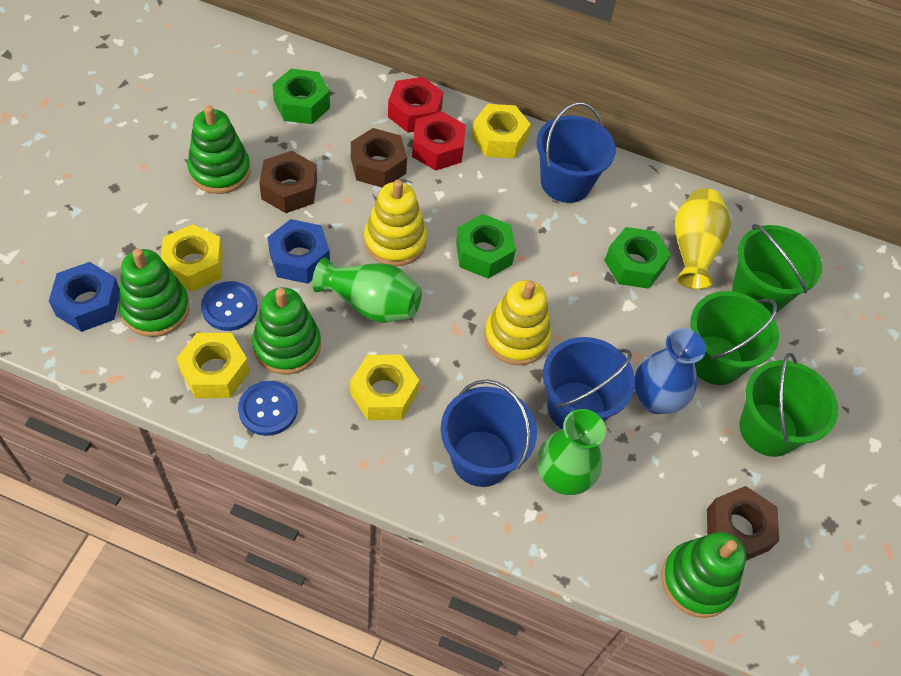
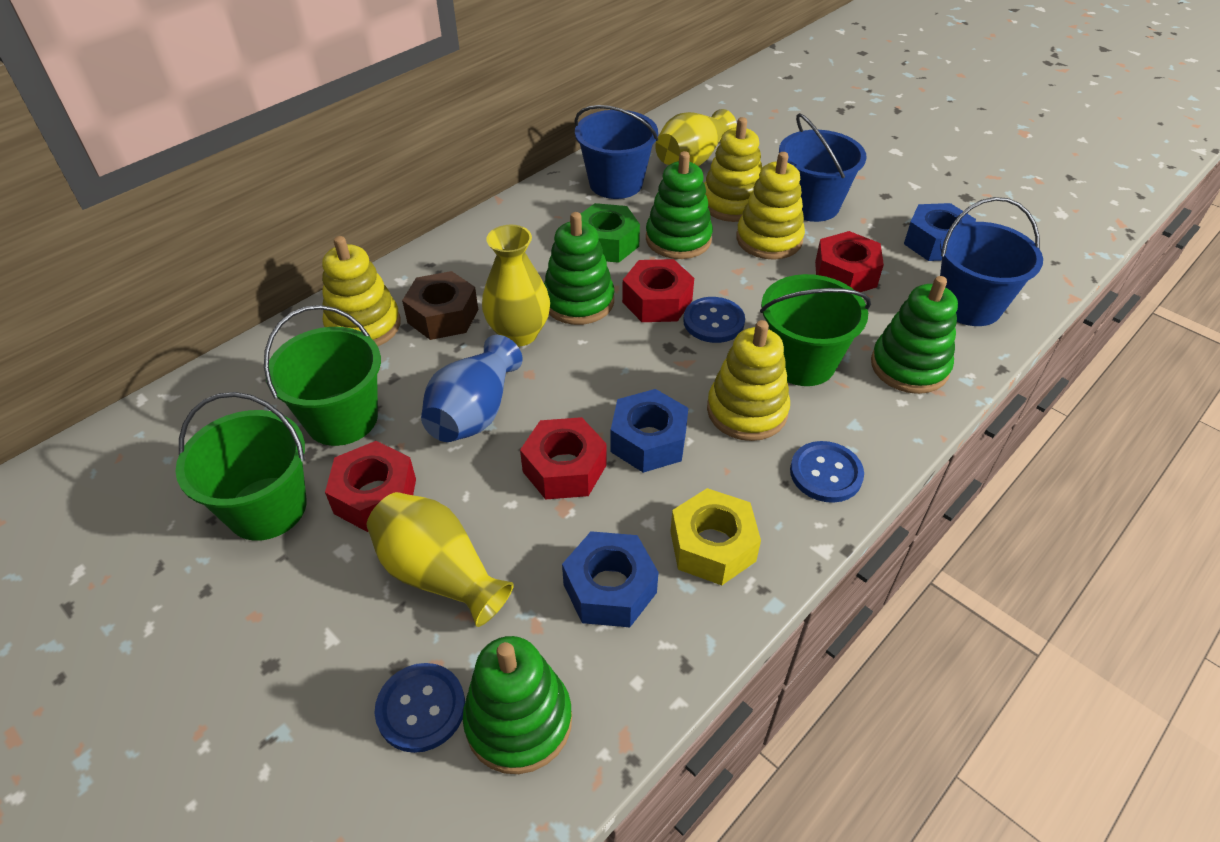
blue button: [201,281,258,331] [238,381,298,436] = 2 -> [375,663,465,753] [683,297,745,343] [790,441,864,503] = 3
blue nut: [49,262,120,332] [267,219,330,284] = 2 -> [562,531,659,627] [611,389,688,473] [904,203,976,261] = 3
brown nut: [259,151,317,213] [351,128,407,187] [707,486,779,561] = 3 -> [402,271,478,340] = 1
green nut: [272,69,330,124] [456,214,516,279] [604,227,671,289] = 3 -> [581,203,640,263] = 1
green vase: [312,257,422,323] [537,409,606,495] = 2 -> none = 0
red nut: [388,77,443,133] [412,112,466,171] = 2 -> [325,441,416,532] [520,417,606,500] [622,259,694,322] [815,231,884,292] = 4
yellow nut: [161,224,223,292] [176,333,250,398] [350,355,419,420] [471,104,531,158] = 4 -> [670,488,761,585] = 1
yellow stacking toy: [364,180,427,266] [484,280,551,365] = 2 -> [322,236,401,346] [704,117,762,222] [707,320,790,441] [736,152,805,260] = 4
yellow vase: [674,188,731,289] = 1 -> [367,492,514,627] [482,225,550,346] [655,109,737,166] = 3

